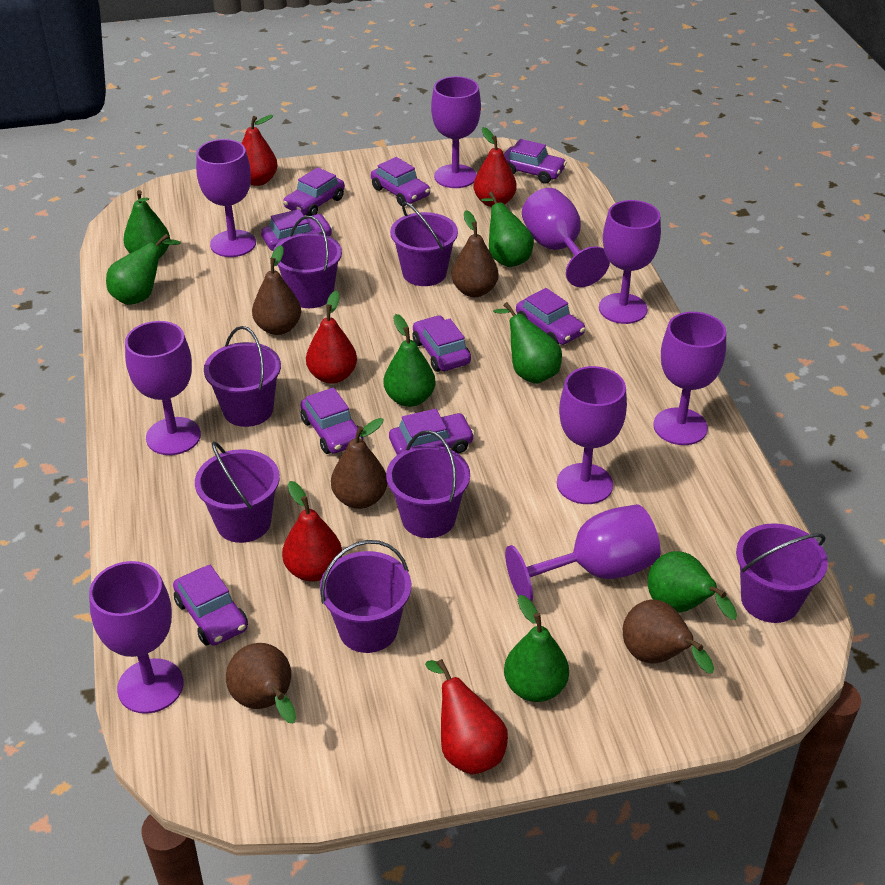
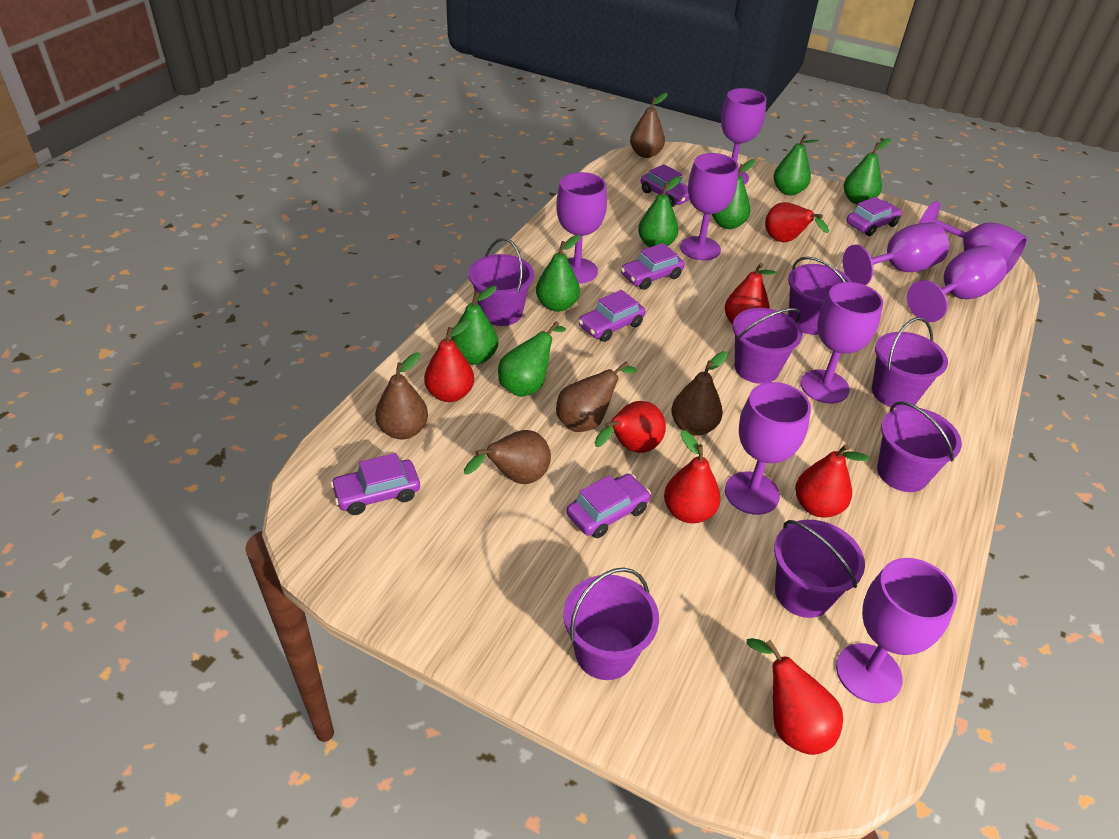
purple car: [173,565,248,646] [261,209,332,251] [283,167,345,216] [300,387,363,454] [371,157,430,206] [389,409,475,455] [413,315,471,372] [504,139,567,184] [516,288,585,345] = 9 -> [330,453,420,515] [567,474,651,538] [578,290,645,342] [621,243,685,290] [641,164,690,207] [846,197,902,236] = 6
red pear: [241,115,278,186] [282,481,342,582] [306,291,357,384] [425,659,508,775] [473,127,517,207] = 5 -> [424,319,474,402] [595,401,666,453] [664,430,720,523] [725,263,777,325] [747,638,843,755] [765,202,829,242] [795,444,869,517] = 7

